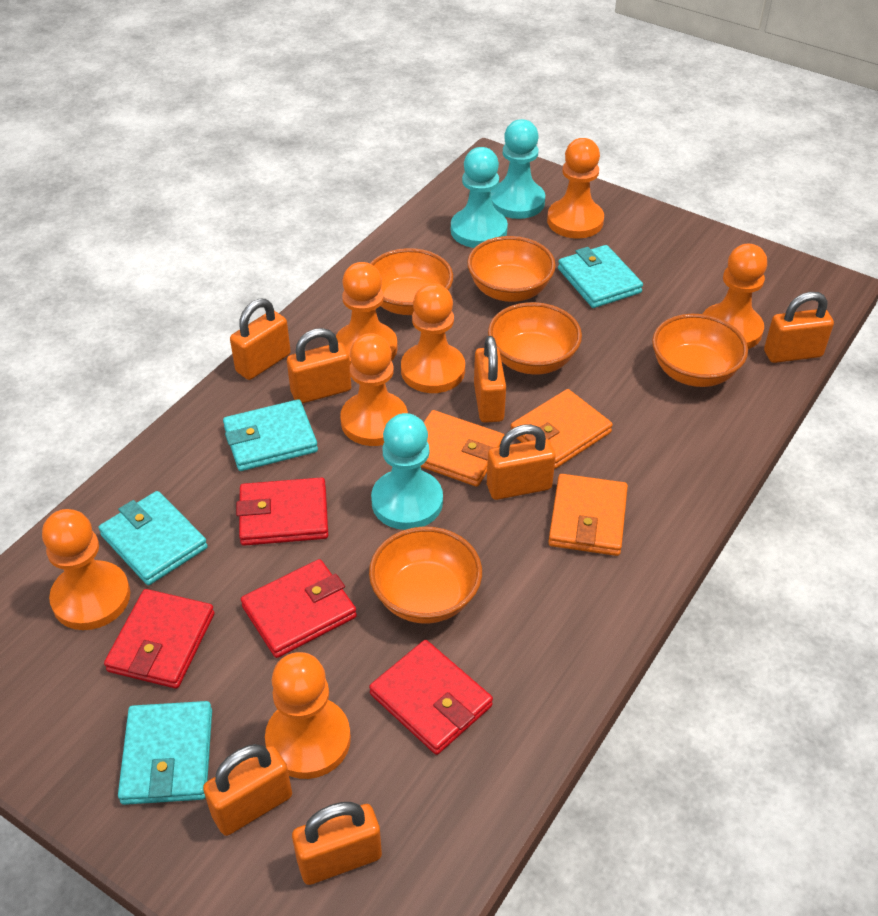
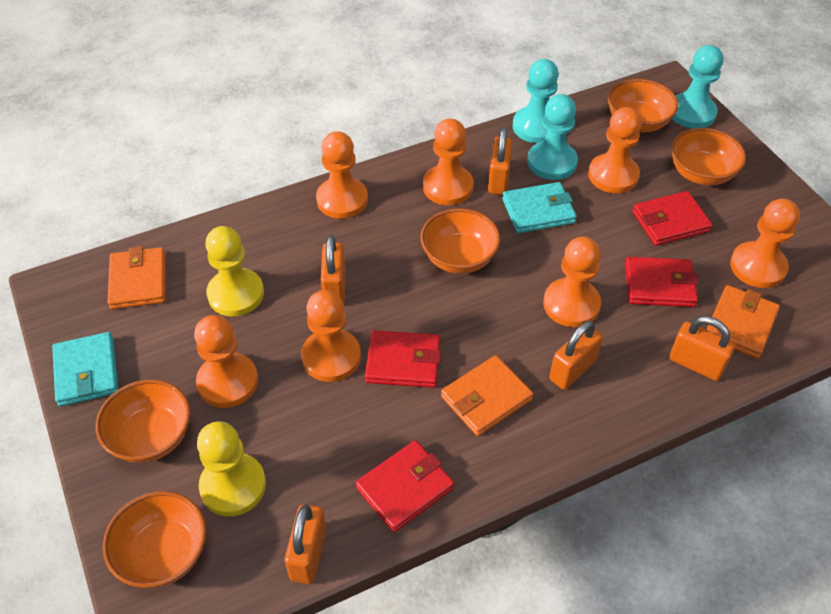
orange padlock: [203,744,292,836] [230,298,291,380] [287,328,351,404] [292,802,382,885] [474,336,506,423] [487,424,556,500] [764,292,834,363] = 7 -> [284,504,327,584] [321,235,346,304] [488,128,513,195] [549,321,603,390] [669,316,736,381] = 5
turquoise wallet: [98,491,208,585] [118,701,212,805] [223,399,318,471] [558,245,643,308] = 4 -> [52,332,118,406] [502,182,577,233] = 2
yellow pawn: none = 0 -> [197,421,266,517] [205,226,264,317] = 2

